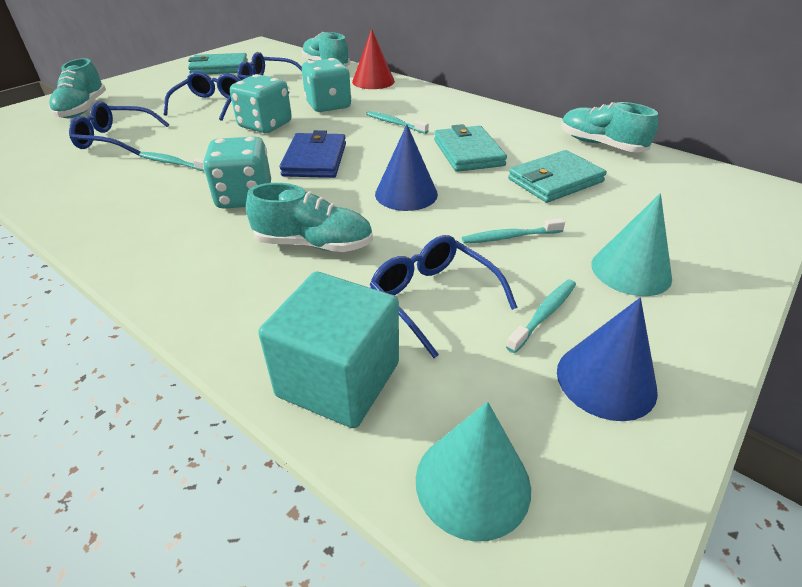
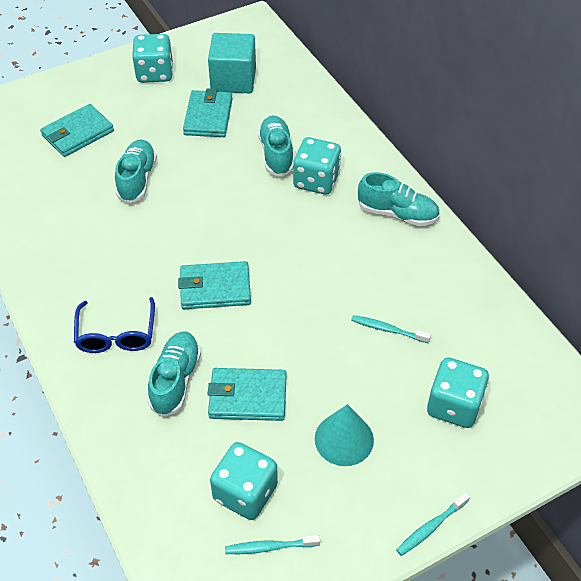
blue cone: [375,124,438,211] [557,298,658,421] = 2 -> none = 0
blue glasses: [69,101,169,156] [163,71,241,121] [237,52,302,93] [370,235,518,358] = 4 -> [74,297,155,353] = 1
blue wallet: [280,130,346,178] = 1 -> none = 0
red cone: [352,28,395,89] = 1 -> none = 0
turquoise cone: [416,402,531,541] [591,193,672,296] = 2 -> [315,404,374,466] = 1
turquoise dice: [203,136,271,209] [230,74,292,133] [302,58,351,112] = 3 -> [132,34,173,83] [210,442,278,520] [293,137,341,195] [427,358,489,428] = 4
turquoise toothbrush: [139,152,204,171] [366,111,429,134] [462,218,565,244] [506,279,576,353] = 4 -> [225,535,320,554] [351,315,431,343] [396,492,470,556] = 3
turquoise wallet: [188,53,248,74] [434,124,507,172] [508,150,607,203] = 3 -> [40,104,114,157] [178,261,251,309] [183,88,233,137] [207,368,287,421] = 4

